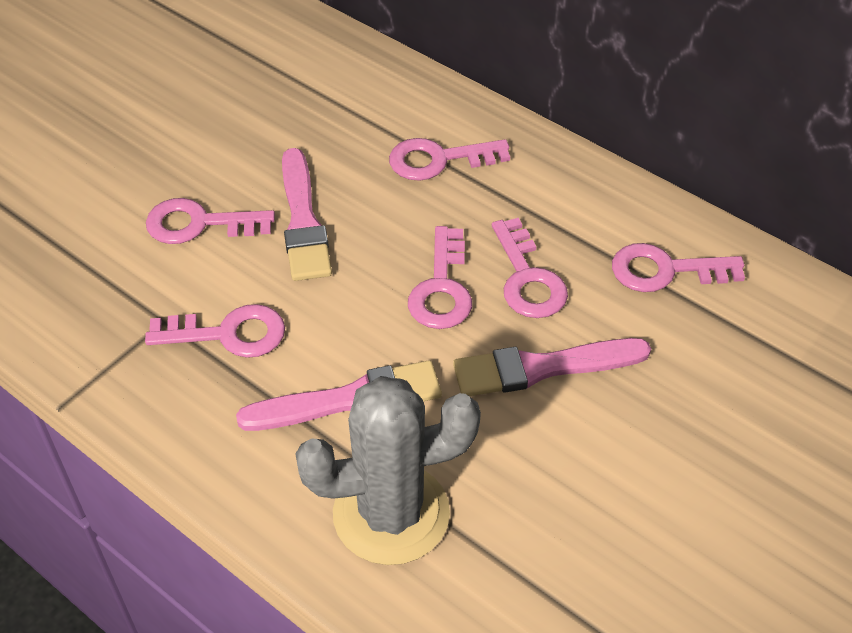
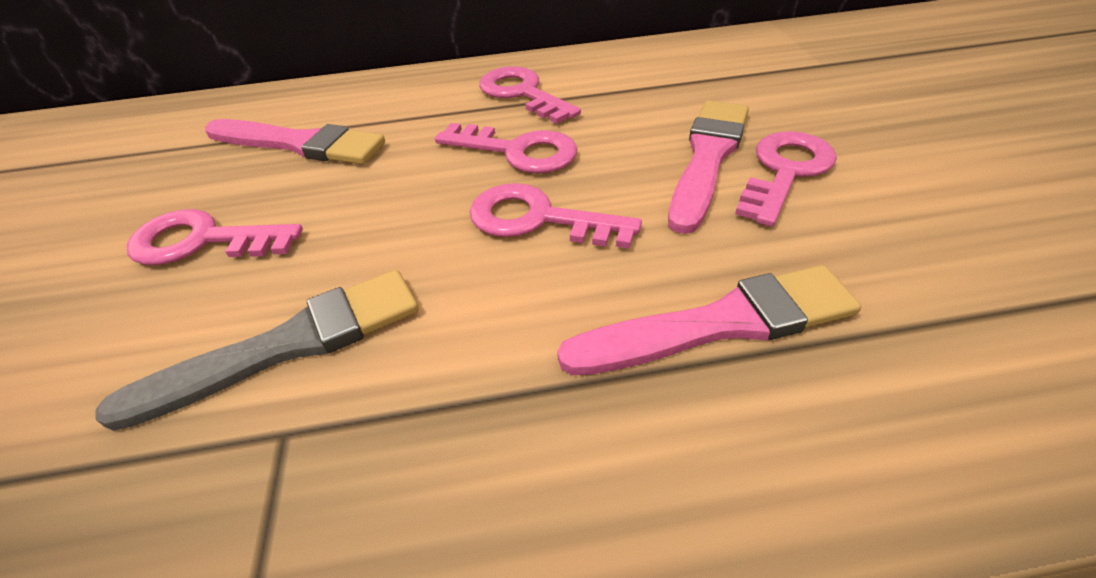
grey brush: none = 0 -> [95,270,419,431] = 1
grey cactus: [295,376,481,565] = 1 -> none = 0
pink key: [145,304,285,358] [146,198,275,244] [389,138,510,181] [408,226,472,329] [492,218,568,318] [612,243,745,292] = 6 -> [127,209,303,265] [435,123,578,173] [469,183,642,249] [479,66,581,124] [735,131,837,227] = 5

